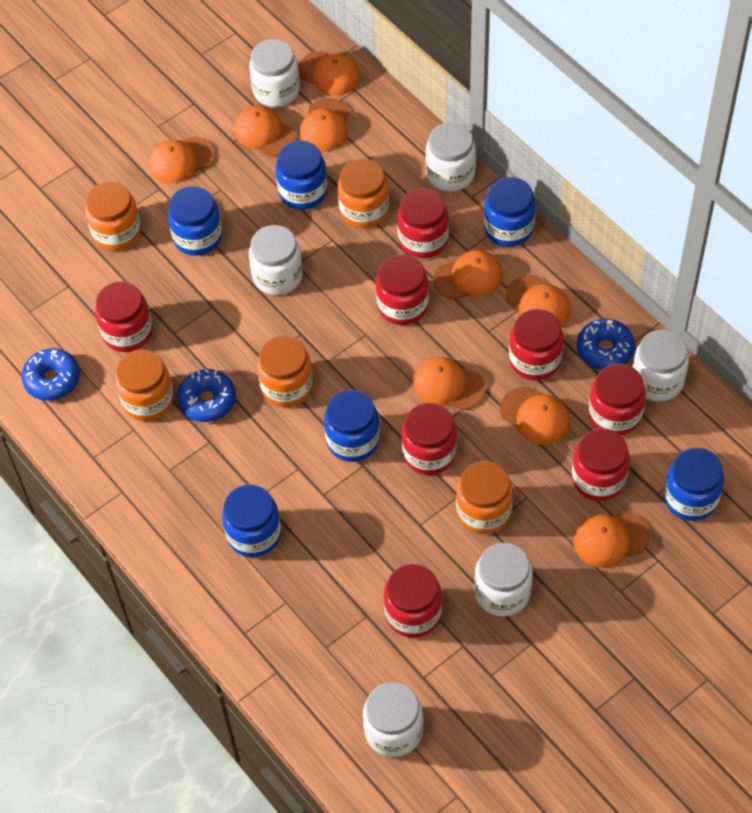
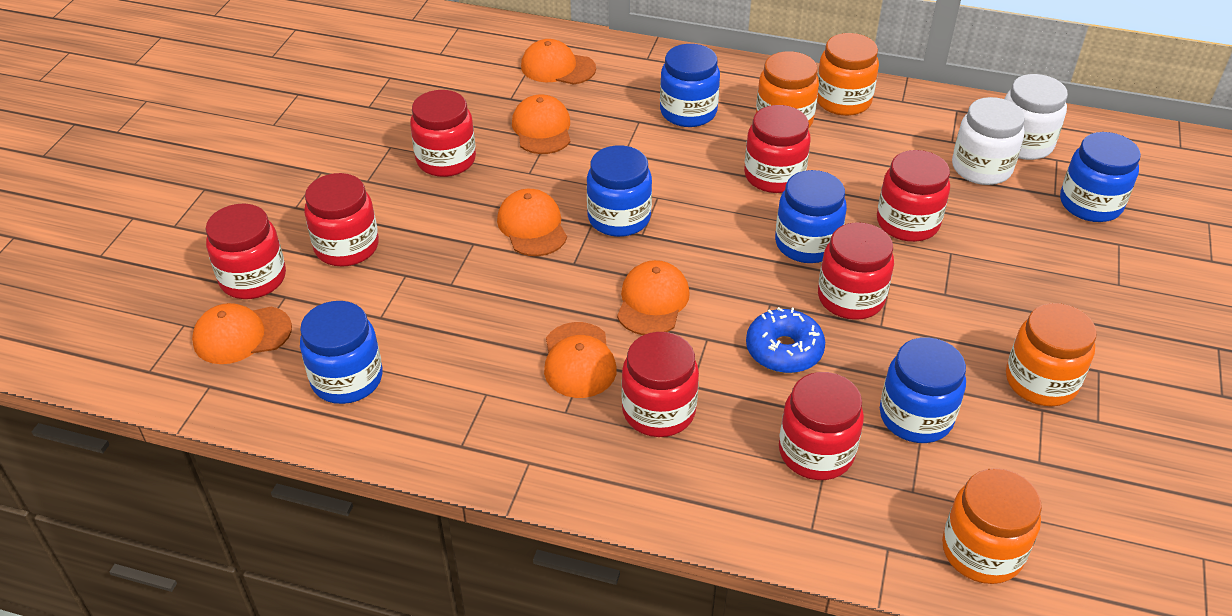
blue donut: [21,348,80,401] [177,369,236,422] [577,319,635,370] = 3 -> [746,307,825,373] = 1
orange cap: [149,137,215,184] [234,105,296,156] [298,51,360,96] [300,98,350,152] [413,357,485,410] [433,250,503,300] [500,387,570,444] [506,275,571,327] [573,511,650,568] = 9 -> [192,303,292,364] [497,189,567,256] [512,94,570,154] [521,39,596,85] [544,322,617,398] [617,260,690,335] = 6
orange jar: [85,182,141,251] [115,350,174,421] [257,336,313,407] [338,159,389,228] [456,461,513,534] = 5 -> [756,51,819,128] [817,33,879,116] [942,468,1042,584] [1006,303,1097,406] = 4
white jar: [249,39,300,107] [249,225,303,295] [363,682,423,757] [425,122,476,191] [474,543,533,616] [633,329,689,401] = 6 -> [952,97,1025,185] [1004,74,1068,160] = 2

